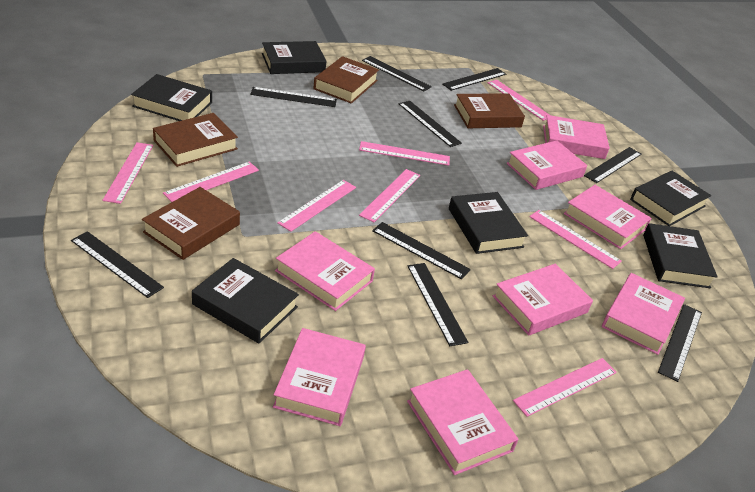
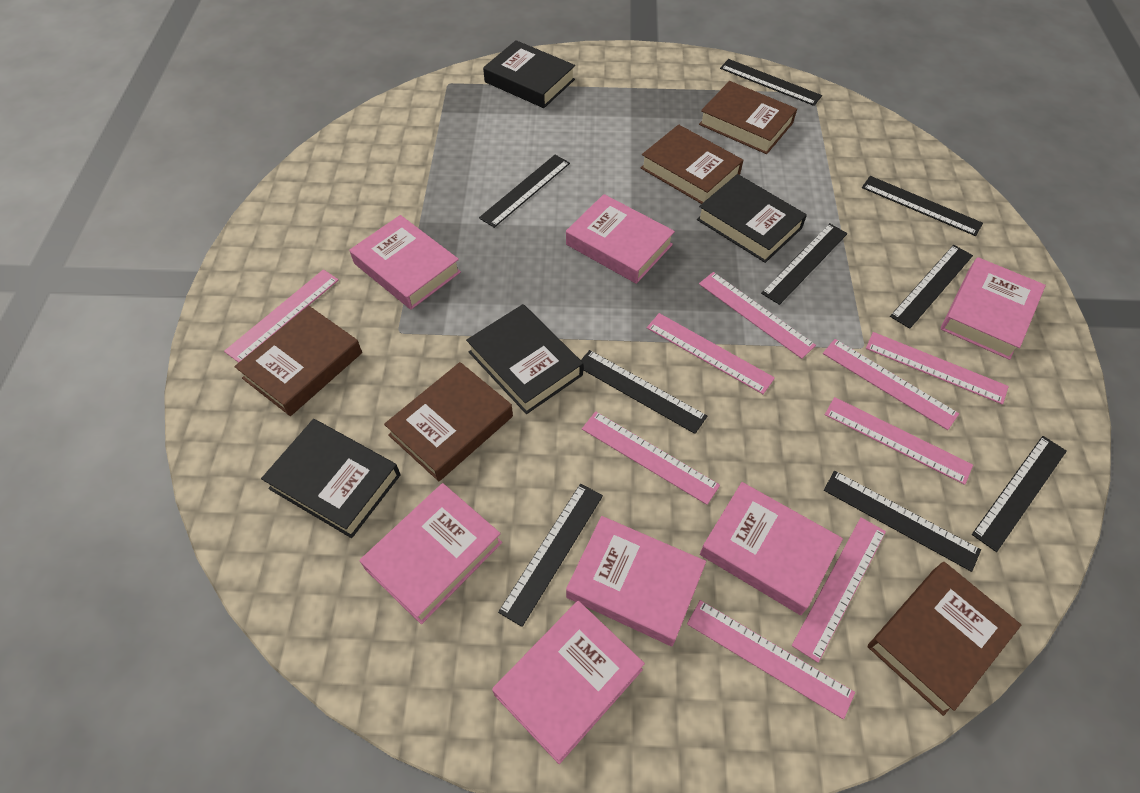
black book: [131,74,212,121] [192,258,299,343] [262,41,326,74] [449,192,528,254] [630,171,711,226] [643,223,718,288] = 6 -> [261,419,400,538] [466,304,583,414] [483,40,575,108] [697,174,807,263] = 4
brown book: [142,187,240,260] [153,113,238,167] [313,56,379,103] [454,93,525,128] = 4 -> [234,306,362,416] [384,362,513,481] [641,124,743,204] [699,81,797,154] [868,562,1021,716] = 5
pink book: [273,328,366,426] [275,231,375,311] [407,369,518,475] [493,264,593,336] [507,140,587,190] [543,115,610,159] [564,185,652,249] [602,273,685,355] = 8 -> [350,215,461,310] [359,483,502,624] [492,601,645,764] [566,194,675,284] [566,516,706,646] [700,482,843,615] [941,257,1046,360] = 7
pink ruler: [102,142,153,204] [163,162,259,202] [277,180,356,232] [359,141,450,166] [359,169,420,222] [488,80,549,121] [513,358,617,417] [529,210,622,269] = 8 -> [224,270,339,363] [582,411,720,505] [647,313,775,394] [687,600,855,719] [699,272,816,359] [792,517,886,663] [823,339,959,430] [825,397,973,485] [866,332,1009,405] = 9

